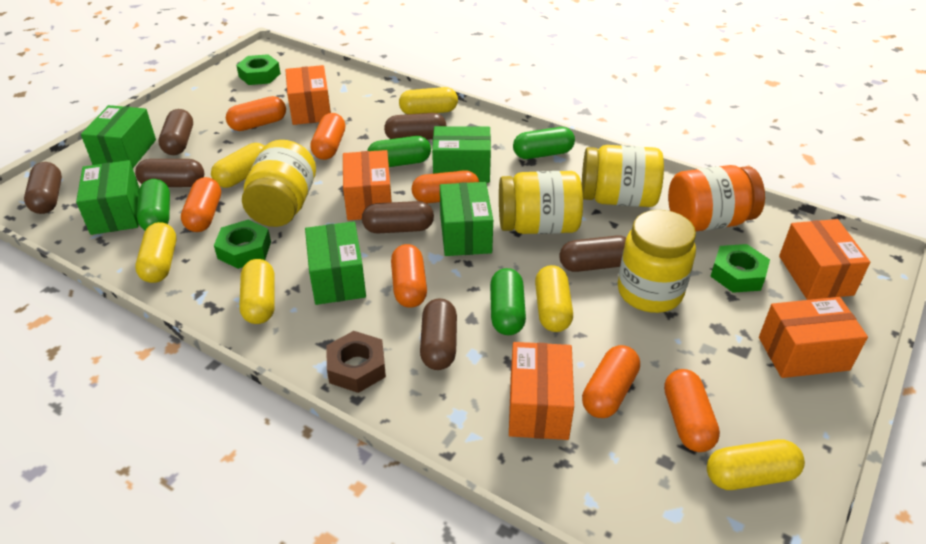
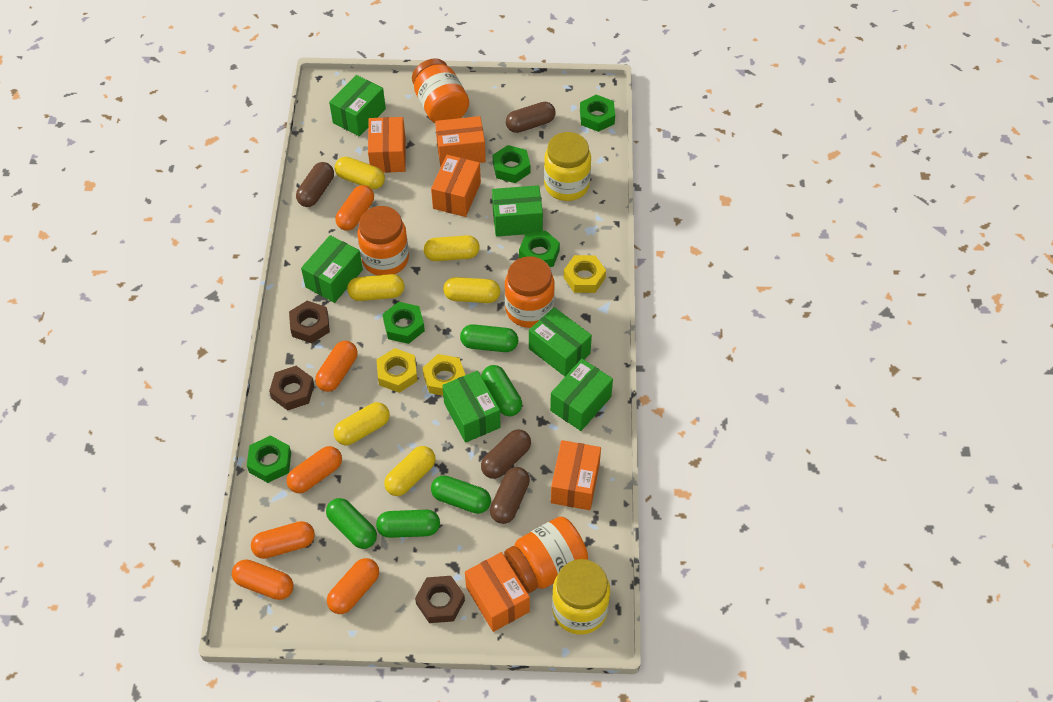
brown capsule: [24,162,62,214] [135,159,204,187] [159,109,193,155] [362,201,434,233] [384,113,446,140] [420,298,457,370] [559,235,626,272] = 7 -> [296,162,334,207] [481,429,531,479] [490,467,530,524] [506,102,556,133] = 4
brown nut: [326,331,386,393] = 1 -> [269,366,314,411] [289,301,330,343] [415,576,465,623] = 3
green box: [76,160,140,235] [81,105,156,168] [305,221,366,305] [432,126,491,183] [440,182,493,256] = 5 -> [301,235,363,303] [329,75,386,136] [442,370,501,443] [492,185,543,237] [529,307,592,376] [550,359,613,431] = 6
green capsule: [137,179,170,230] [367,136,431,167] [490,268,526,335] [513,127,575,159] = 4 -> [326,498,377,549] [376,510,440,538] [431,475,491,514] [460,324,518,352] [481,365,522,417] = 5
green nut: [214,220,271,269] [236,54,281,85] [710,244,770,293] = 3 -> [247,435,291,483] [383,302,425,344] [493,145,530,183] [519,230,560,267] [580,94,615,132] = 5
orange capsule: [181,177,221,232] [226,96,286,131] [310,113,345,160] [391,244,427,308] [412,170,479,203] [582,345,640,418] [664,369,720,452] = 7 -> [232,560,293,600] [251,521,315,559] [286,446,342,493] [315,341,358,392] [327,558,379,614] [335,185,374,231] = 6
orange jar: [668,165,765,231] = 1 -> [357,206,409,275] [412,58,469,123] [504,516,588,593] [505,256,555,328] = 4
yellow jar: [242,140,316,227] [499,171,583,234] [582,145,664,207] [618,210,696,313] = 4 -> [544,132,591,201] [552,559,610,635] = 2
yellow nut: none = 0 -> [376,348,417,393] [423,354,465,396] [563,255,606,293] = 3

